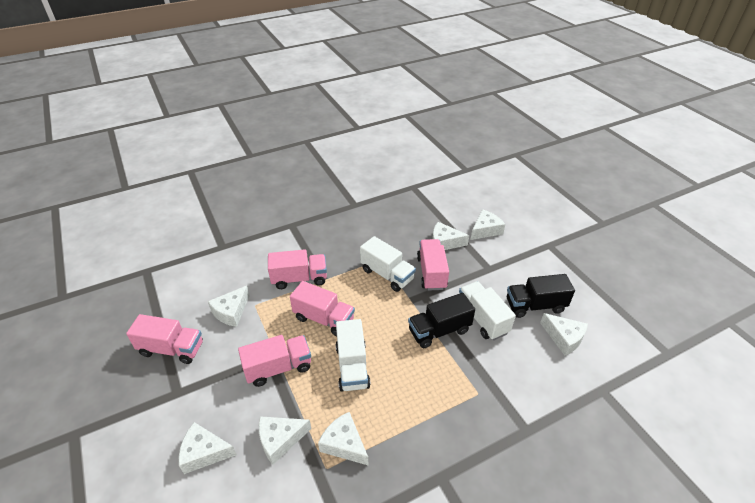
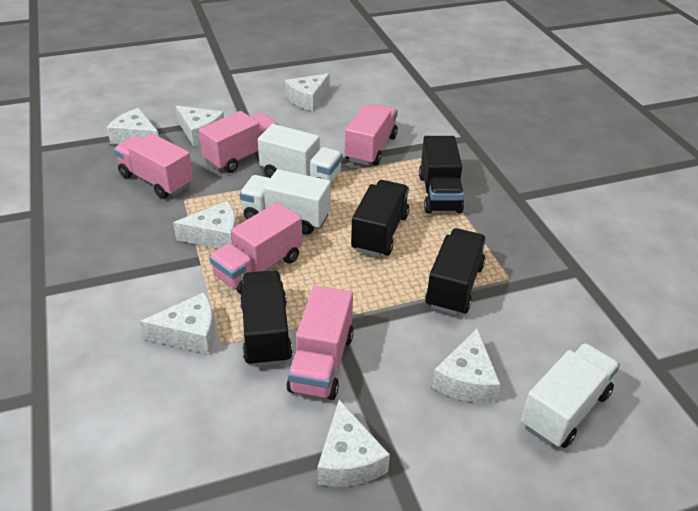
black truck: [408,293,475,348] [507,274,575,318] = 2 -> [240,270,293,367] [351,180,409,257] [419,136,464,213] [425,228,486,315] = 4

